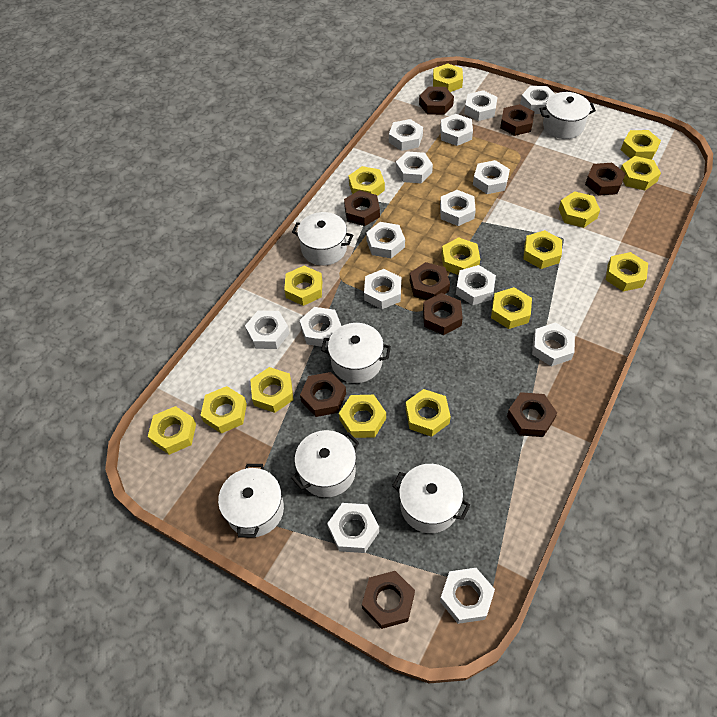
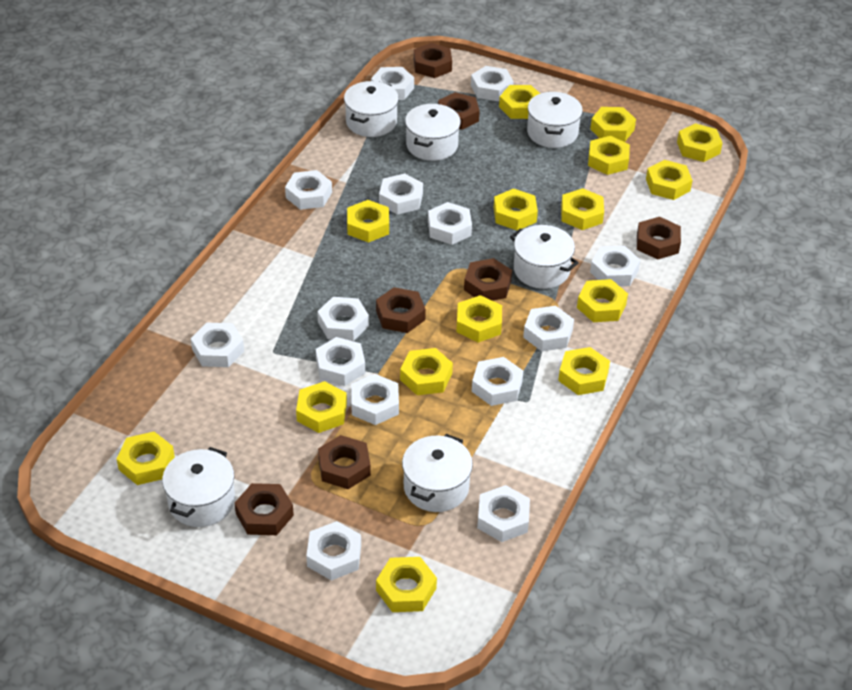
brown nut: [300,372,346,417] [344,190,380,226] [362,571,415,629] [410,262,450,300] [419,87,454,115] [423,293,463,335] [500,104,534,136] [507,392,557,437] [585,163,626,196] = 9 -> [234,483,294,535] [318,435,371,489] [376,287,426,333] [414,43,452,78] [438,92,480,130] [464,258,512,301] [637,217,681,260] = 7
white nut: [245,311,290,349] [299,307,341,348] [327,503,379,553] [364,269,401,309] [366,222,405,258] [389,119,423,151] [396,152,433,183] [440,114,473,146] [440,190,476,226] [440,568,495,624] [456,265,496,305] [464,90,497,121] [473,160,510,194] [520,86,555,114] [532,322,575,367] = 15 -> [191,323,244,367] [285,170,332,210] [306,521,361,581] [316,337,365,386] [317,297,369,341] [351,374,399,425] [371,67,414,100] [379,174,423,215] [428,202,472,245] [471,66,514,101] [472,357,523,406] [477,485,530,542] [523,306,574,351] [590,246,640,286] = 14

